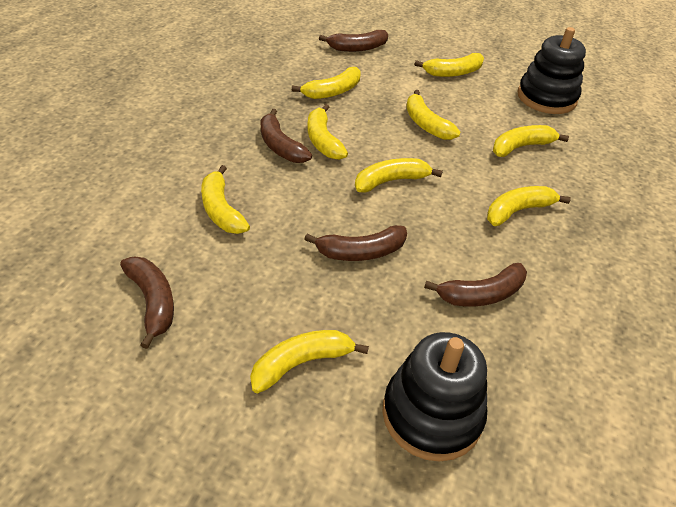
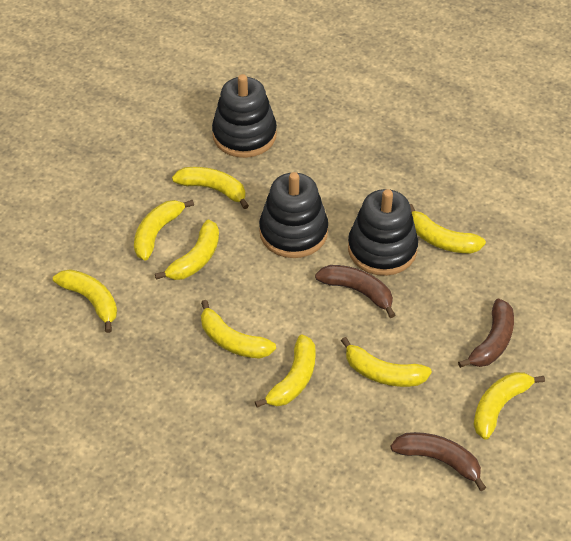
black stacking toy: [382,332,487,462] [517,27,586,114] = 2 -> [212,74,277,158] [259,172,328,258] [348,189,418,276] = 3
brown banana: [120,257,174,349] [260,109,312,163] [304,225,407,261] [319,30,388,52] [424,263,527,306] = 5 -> [315,265,395,318] [391,432,486,491] [458,299,514,368] = 3

